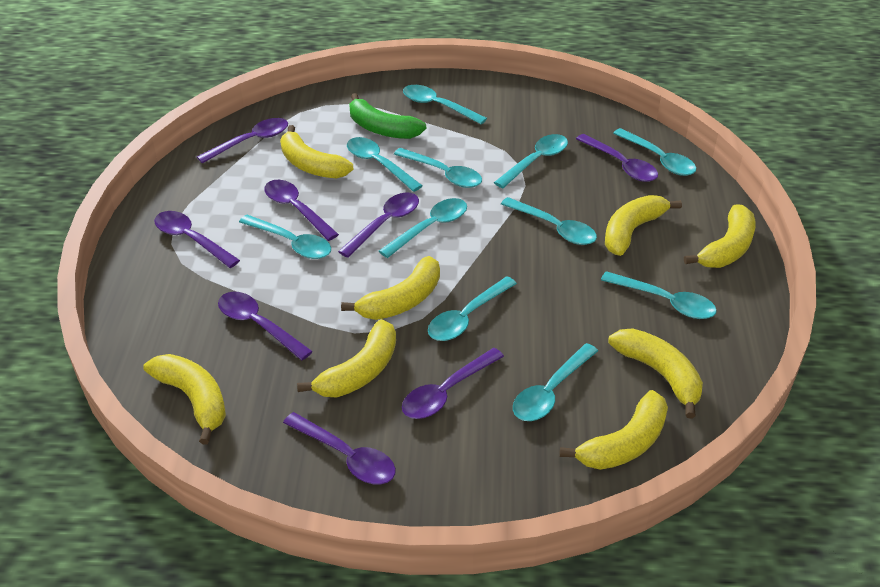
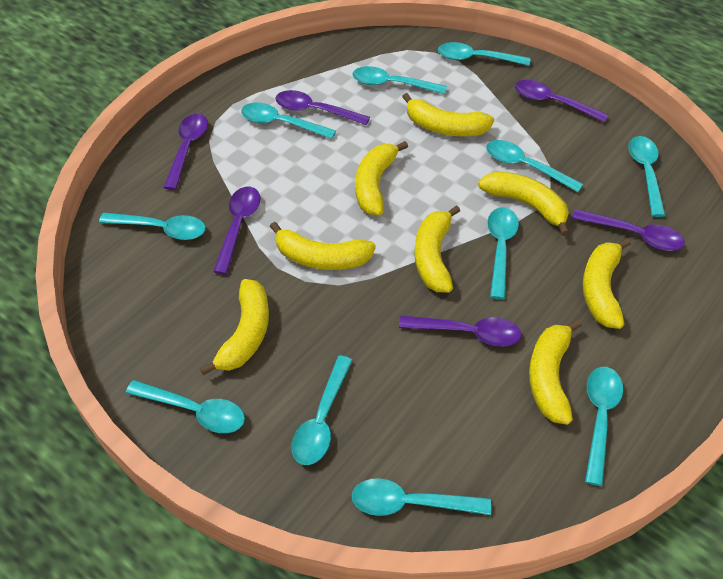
green banana: [349,93,426,139] = 1 -> none = 0
purple spoon: [154,211,240,268] [197,118,288,164] [218,292,313,360] [264,180,339,241] [283,412,396,484] [338,193,419,258] [402,348,504,419] [576,134,658,182] = 8 -> [163,114,208,190] [213,187,260,275] [275,90,370,125] [399,316,521,347] [515,80,608,122] [572,209,685,251] = 6

